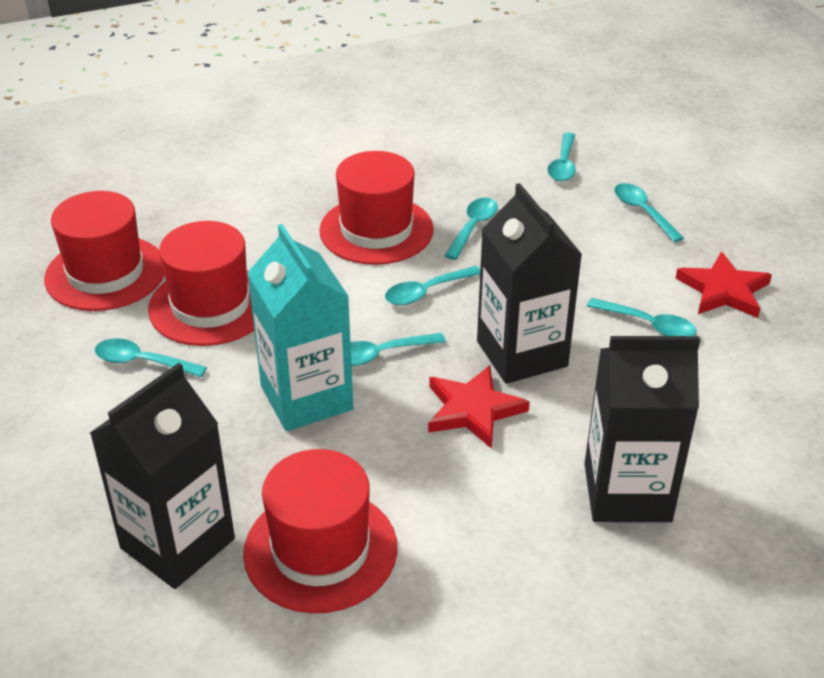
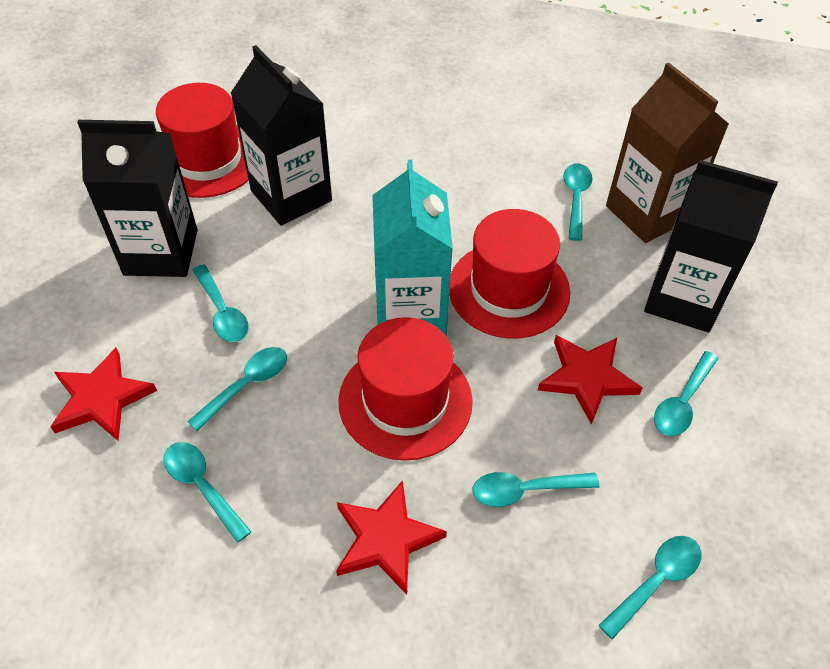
brown carton: none = 0 -> [606,62,729,243] = 1
red hat: [44,191,164,311] [148,221,254,346] [243,449,398,613] [319,151,434,265] = 4 -> [156,83,249,198] [338,317,473,461] [449,209,570,339] = 3
red star: [428,365,530,449] [675,252,772,318] = 2 -> [50,348,157,441] [336,480,447,595] [538,335,643,425] = 3

